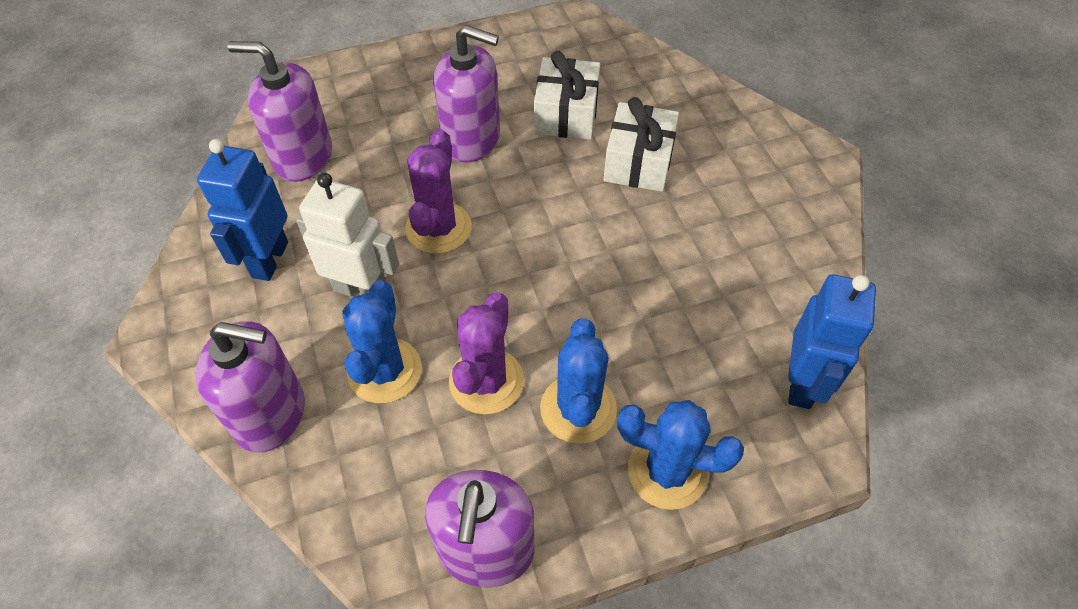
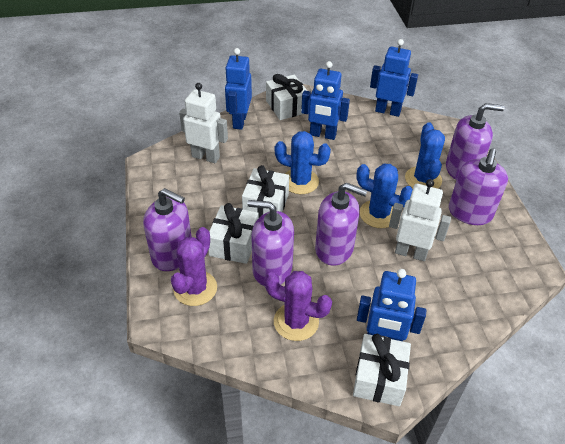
blue robot: [197,139,288,281] [788,274,876,409] = 2 -> [225,48,252,130] [301,61,350,140] [357,269,426,341] [370,39,418,117] = 4
purple soap dispenser: [195,321,305,452] [227,41,332,182] [425,470,535,587] [433,25,500,163] = 4 -> [143,188,192,271] [247,200,294,286] [315,183,368,266] [446,103,505,180] [449,149,508,225] = 5
white gift: [534,51,600,140] [604,97,679,192] = 2 -> [208,203,259,264] [242,165,289,217] [266,74,307,120] [353,334,411,406] = 4
white robot: [296,173,399,296] = 1 -> [179,83,228,163] [389,179,451,261] = 2

